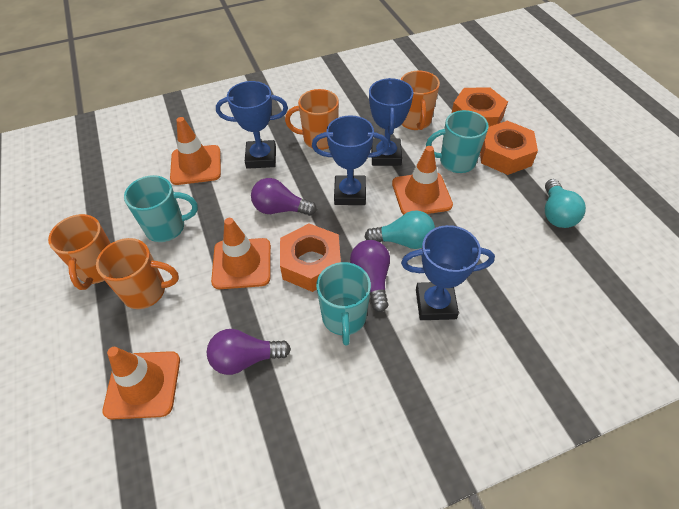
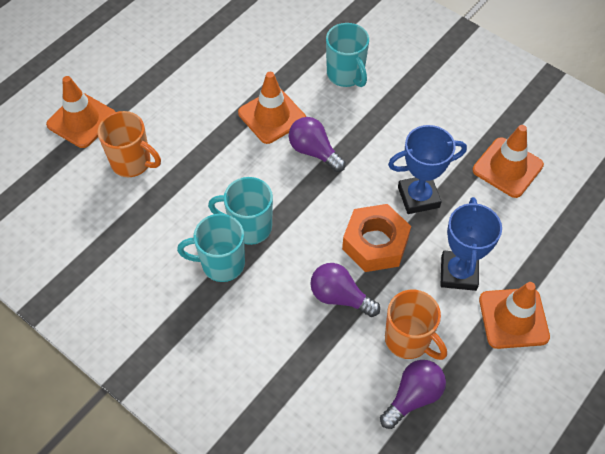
blue trophy: [216,81,288,169] [312,115,389,205] [369,78,413,166] [401,225,495,320] = 4 -> [388,125,467,214] [441,197,502,291] = 2
orange mug: [48,214,111,290] [96,238,179,309] [285,89,339,150] [401,71,440,130] = 4 -> [97,111,161,177] [385,290,447,360] = 2
orange nut: [280,223,341,292] [452,87,508,127] [480,121,538,175] = 3 -> [342,204,411,272] = 1
turquoise light bulb: [364,210,435,249] [545,179,586,228] = 2 -> none = 0

